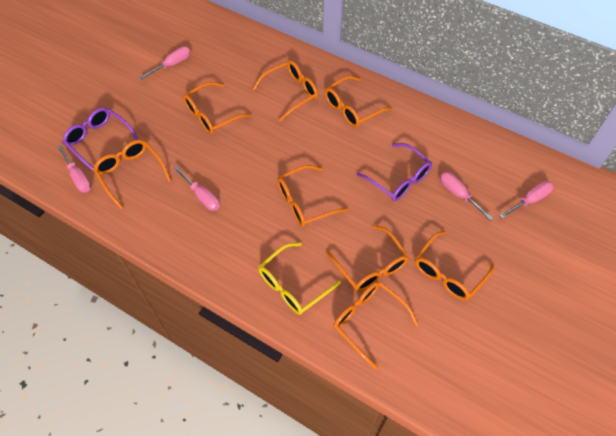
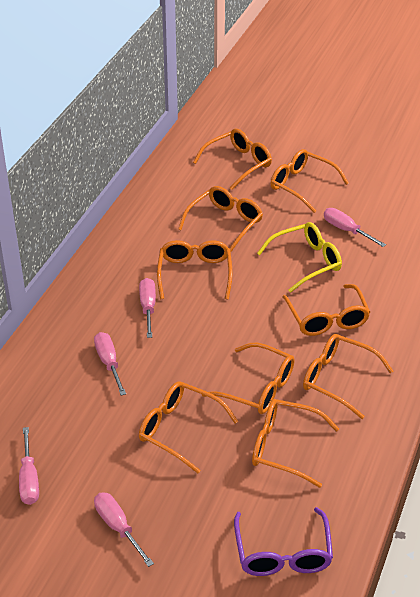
orange glasses: [93,140,171,209] [183,82,252,134] [253,61,318,121] [277,165,348,227] [325,76,392,127] [327,225,409,292] [333,281,418,370] [415,231,494,300] = 8 -> [139,381,238,473] [157,240,232,300] [178,186,263,252] [193,129,272,190] [202,343,295,414] [252,399,339,488] [271,149,349,213] [282,284,370,336] [303,334,393,419] = 9
purple glasses: [62,107,139,172] [356,143,432,201] = 2 -> [234,507,333,576] = 1

